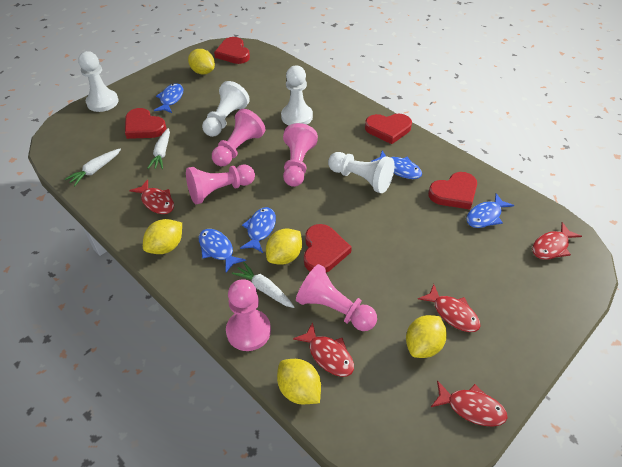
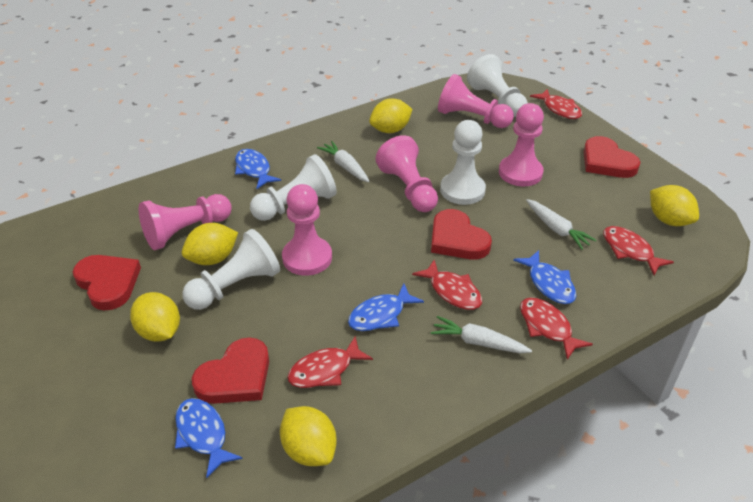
blue fish: [154,83,183,113] [199,229,246,273] [240,207,276,253] [371,150,422,179] [466,193,514,228] = 5 -> [175,398,243,478] [235,149,281,189] [348,284,424,331] [513,250,576,304] = 4
red heart: [125,108,167,139] [214,37,250,64] [304,224,352,273] [365,113,412,144] [428,172,477,209] = 5 -> [73,255,141,310] [192,337,269,404] [431,209,492,259] [584,136,641,178] = 4

